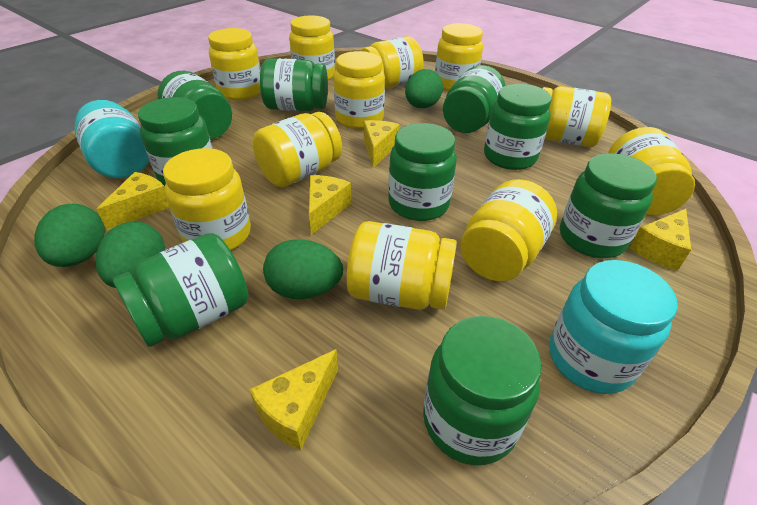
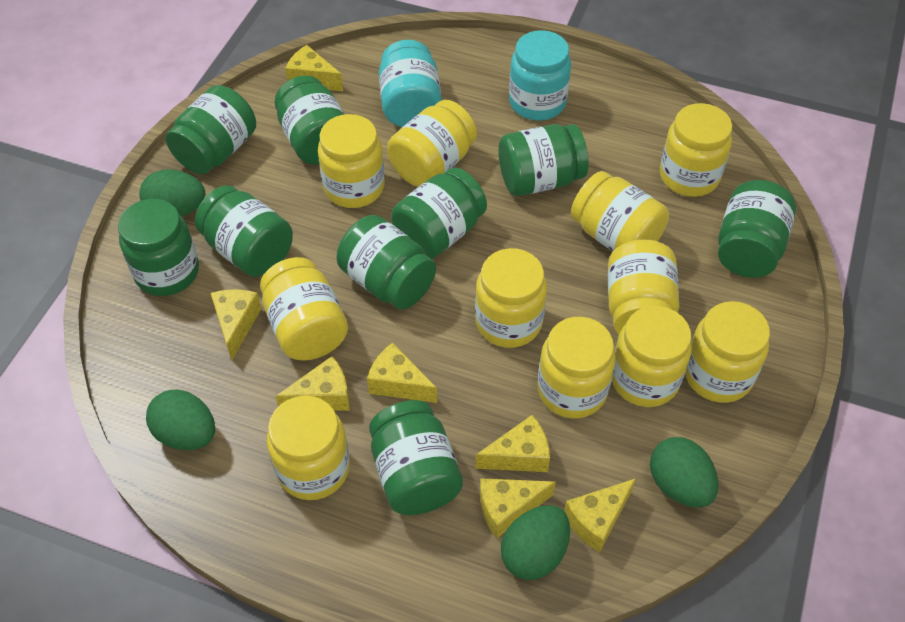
yellow cheese: [96,172,170,231] [249,349,338,450] [309,175,351,235] [364,120,400,168] [630,209,691,271] = 5 -> [211,289,262,360] [275,356,350,411] [285,45,343,91] [367,342,437,403] [475,415,550,472] [480,478,556,538] [564,478,636,552] = 7

